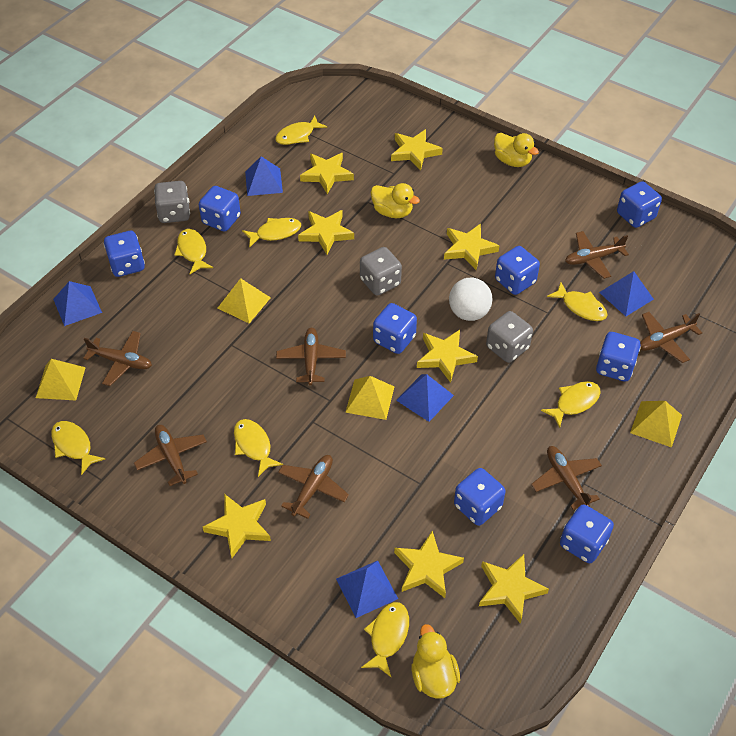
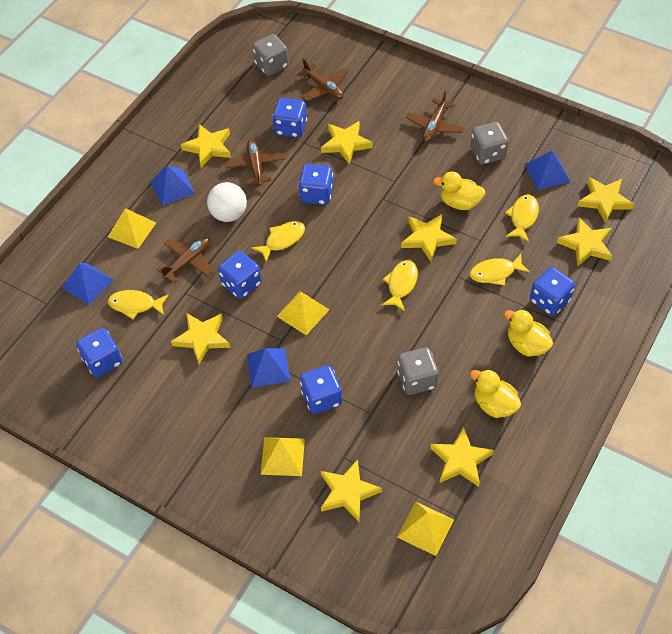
blue dice: [104,231,145,277] [199,186,241,232] [373,303,417,354] [454,468,506,526] [495,246,540,295] [560,505,614,563] [596,332,641,382] [617,181,662,228] = 8 -> [76,328,123,377] [218,251,262,299] [273,98,307,138] [298,164,333,205] [300,365,342,414] [530,267,575,316] = 6
blue pyramid: [53,281,102,326] [245,156,283,196] [336,561,398,618] [396,374,454,422] [599,271,654,316] = 5 -> [62,263,114,305] [151,165,195,206] [247,348,291,388] [525,151,570,190] = 4
brown plane: [83,331,152,386] [134,425,207,486] [276,328,346,385] [278,455,349,519] [531,446,602,510] [565,231,629,279] [640,312,702,363] = 7 -> [156,237,213,283] [225,139,285,186] [297,59,347,101] [406,91,464,142] = 4
yellow fish: [51,421,105,475] [174,229,213,274] [234,419,283,477] [242,218,301,248] [275,116,327,145] [361,602,409,677] [541,381,601,428] [547,282,607,321] = 8 -> [108,290,169,319] [252,221,305,262] [381,260,418,311] [470,254,530,286] [505,195,539,242] = 5

